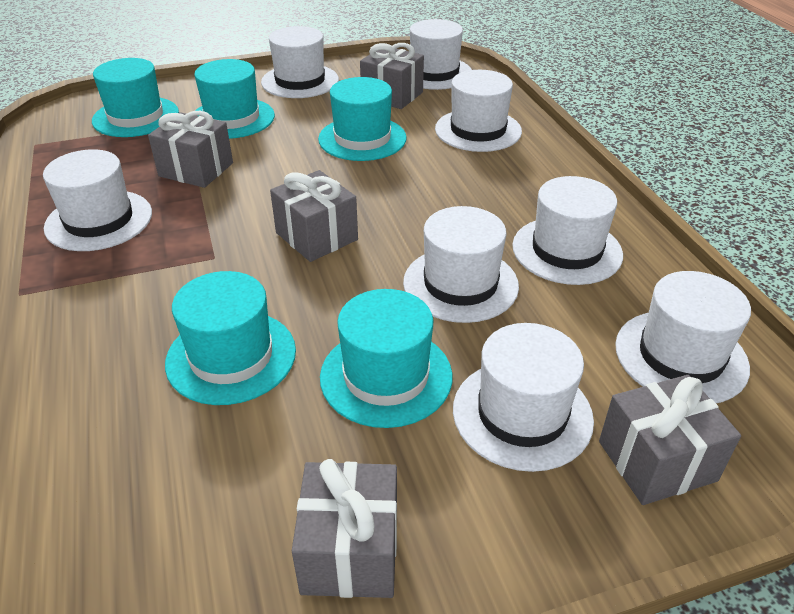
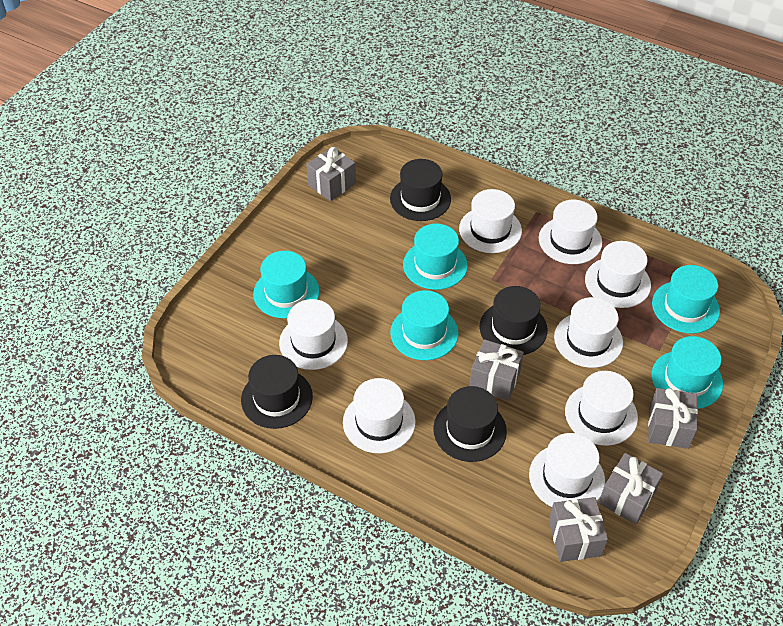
black hat: none = 0 -> [241,355,313,429] [390,159,451,221] [433,386,507,462] [480,286,547,355] = 4

